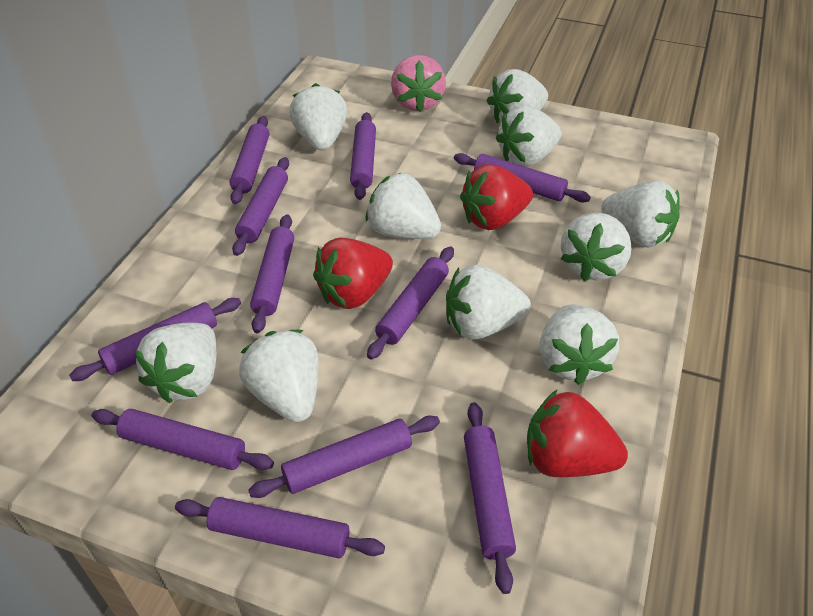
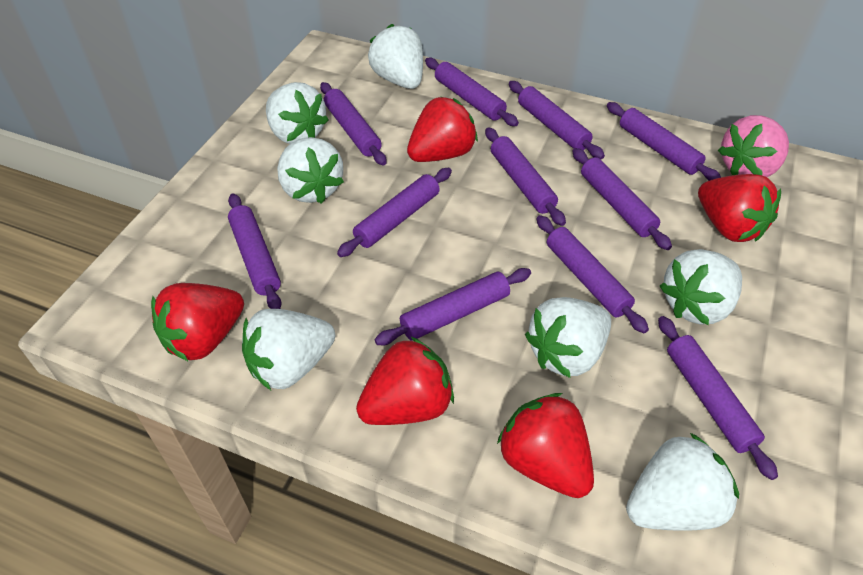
red strawberry: [313,238,393,309] [460,164,533,230] [527,389,628,477] = 3 -> [151,283,244,362] [356,337,454,425] [407,96,478,162] [497,393,594,498] [698,174,781,242] = 5
white strawberry: [134,323,217,403] [239,330,319,422] [289,83,347,151] [366,173,441,239] [446,265,531,339] [487,69,548,123] [496,106,561,167] [540,304,619,385] [561,213,632,281] [601,181,680,248] = 10 -> [242,309,335,390] [266,82,329,144] [277,137,344,204] [368,24,423,89] [525,297,611,378] [626,433,739,531] [660,249,742,325] = 7

